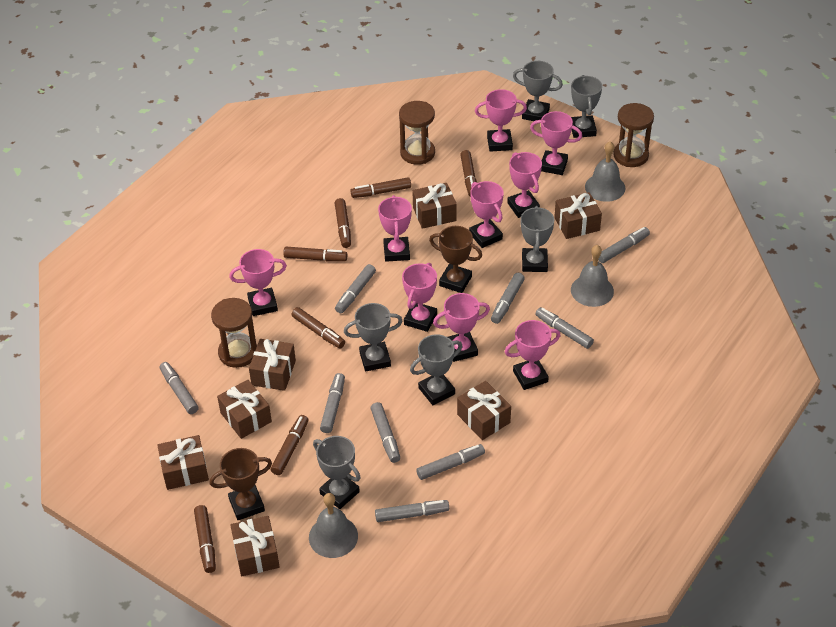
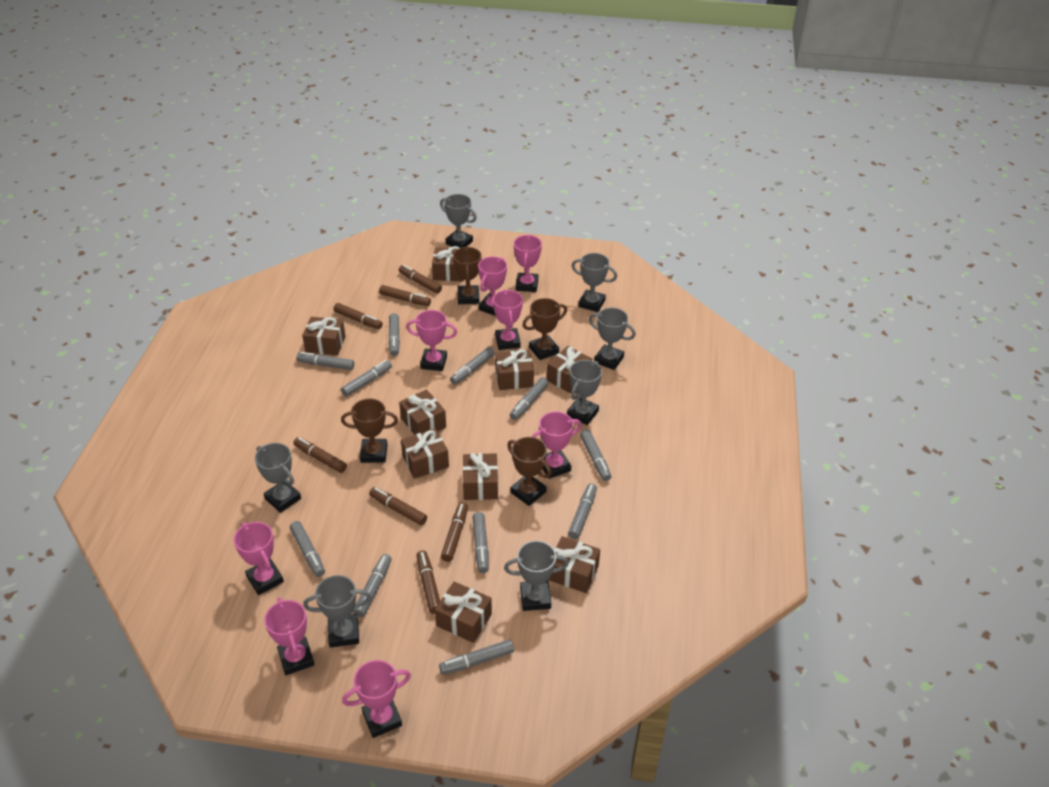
brown gift: [157,435,209,490] [217,380,272,439] [230,516,280,576] [249,339,296,391] [412,183,457,229] [457,381,511,440] [554,192,602,239] = 7 -> [302,317,346,356] [399,390,446,435] [401,428,449,479] [432,246,464,282] [435,581,492,643] [463,453,498,500] [495,350,534,390] [547,346,592,394] [548,536,600,593] = 9
brown hourglass: [211,298,257,368] [399,101,435,165] [613,103,654,167] = 3 -> none = 0
brown trophy: [209,448,272,520] [429,226,482,293] = 2 -> [341,398,398,463] [453,247,481,304] [507,437,552,506] [522,298,567,360] = 4
grey bell: [309,493,358,558] [571,245,614,307] [585,141,625,202] = 3 -> none = 0
grey marker: [160,362,199,414] [320,373,345,433] [335,264,376,313] [370,402,400,463] [375,500,449,522] [416,444,485,480] [491,273,525,324] [535,307,594,349] [598,227,650,263] = 9 -> [290,521,325,577] [296,352,354,370] [341,360,392,397] [353,554,392,617] [389,313,400,356] [439,640,514,675] [450,347,495,384] [473,512,489,573] [510,377,549,420] [568,483,597,539] [580,430,611,481] = 11
grey trophy: [313,436,361,509] [344,303,402,371] [410,334,462,405] [513,61,563,121] [520,206,554,272] [571,75,602,138] = 6 -> [255,443,301,513] [303,575,371,648] [440,194,477,248] [504,541,569,611] [567,360,602,425] [572,253,617,312] [589,308,636,370] = 7
pink trophy: [229,249,287,316] [378,195,412,262] [402,263,437,332] [433,293,490,362] [469,181,504,248] [475,89,527,152] [505,320,561,390] [507,152,542,218] [530,111,582,175] = 9 -> [234,522,284,595] [264,597,315,675] [342,660,411,738] [406,310,457,371] [478,257,507,316] [493,289,523,350] [514,235,542,292] [532,411,582,479] = 8

